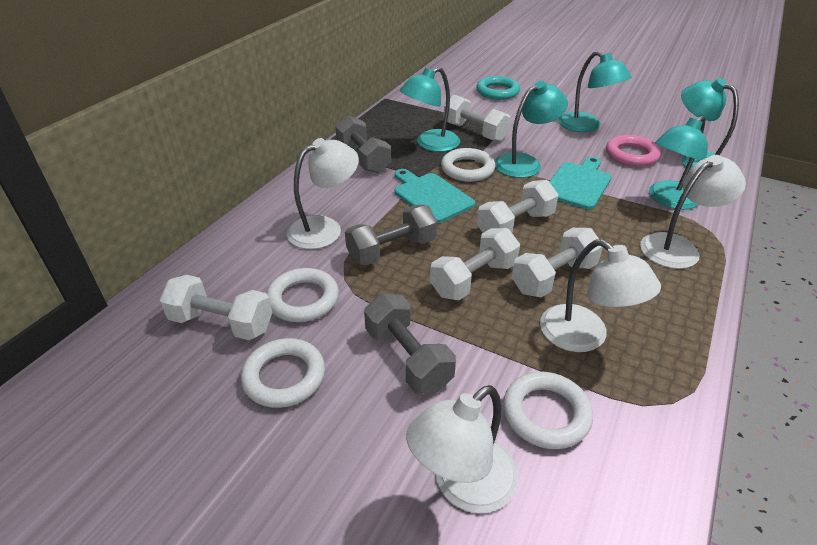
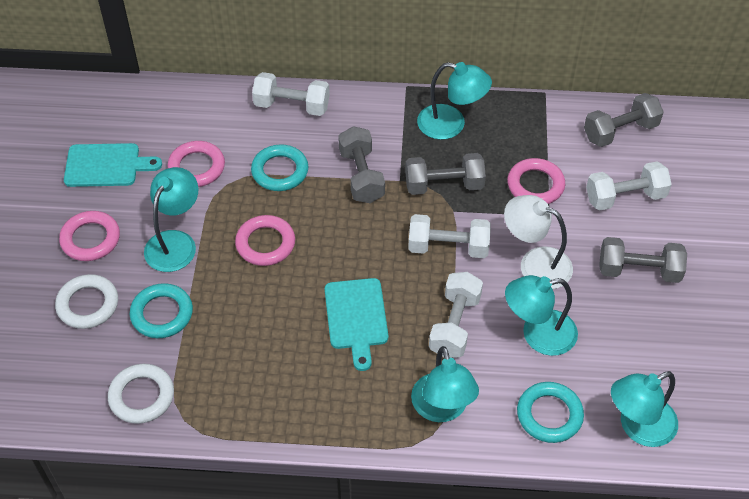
grey dumbbell: [335,116,391,173] [345,205,437,266] [364,294,456,394] = 3 -> [338,126,385,203] [405,153,486,195] [584,93,664,147] [599,237,687,283] = 4
pink ring: [606,135,661,167] = 1 -> [59,211,120,261] [167,141,225,187] [235,215,295,266] [507,158,565,204] = 4
turquoise ring: [476,76,520,100] = 1 -> [130,283,193,338] [251,144,309,191] [517,382,584,443] = 3
white dumbbell: [160,275,273,340] [430,228,520,300] [443,94,511,142] [477,180,558,233] [512,228,603,297] = 5 -> [252,72,330,116] [408,214,491,258] [429,272,483,358] [586,161,672,210] = 4
white lamp: [287,138,359,249] [406,385,518,513] [540,239,661,352] [640,155,746,269] = 4 -> [504,195,573,289] = 1
white ring: [241,338,325,408] [266,268,339,322] [441,148,495,182] [503,372,593,449] = 4 -> [55,274,118,329] [108,364,174,424] = 2

